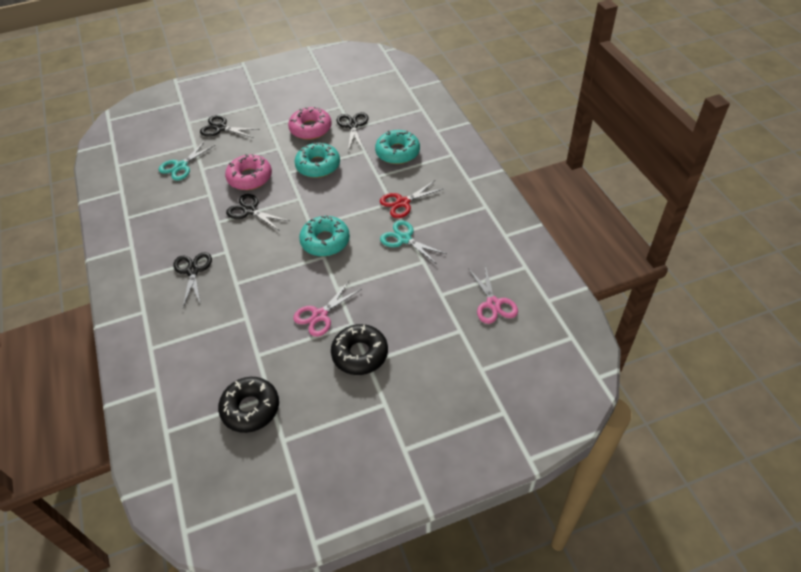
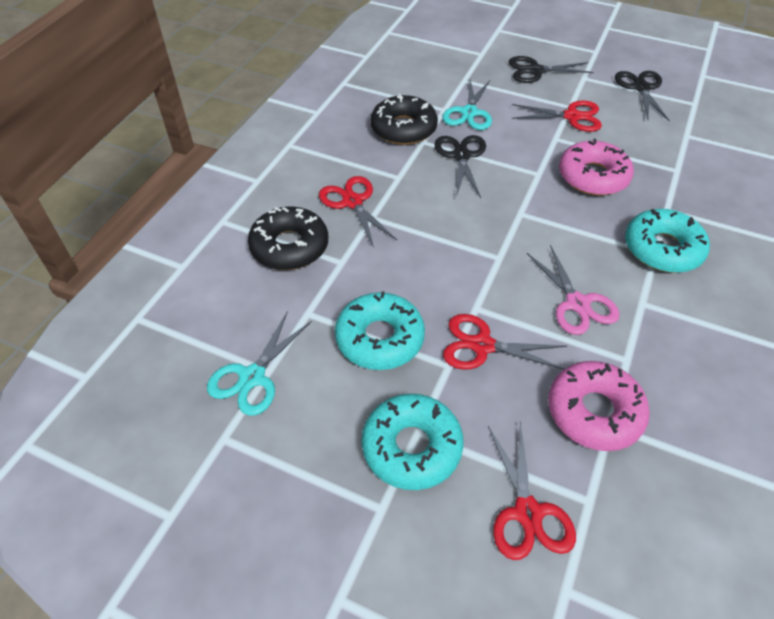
black scissors: [173,252,212,307] [200,115,260,138] [226,194,289,231] [336,112,369,151] = 4 -> [434,135,486,198] [508,56,594,83] [615,71,670,121] = 3
pink scissors: [293,281,361,337] [469,265,518,324] = 2 -> [527,245,620,335] = 1
red scissors: [380,180,444,218] = 1 -> [319,176,397,248] [443,314,567,370] [488,421,576,560] [512,101,602,132] = 4

